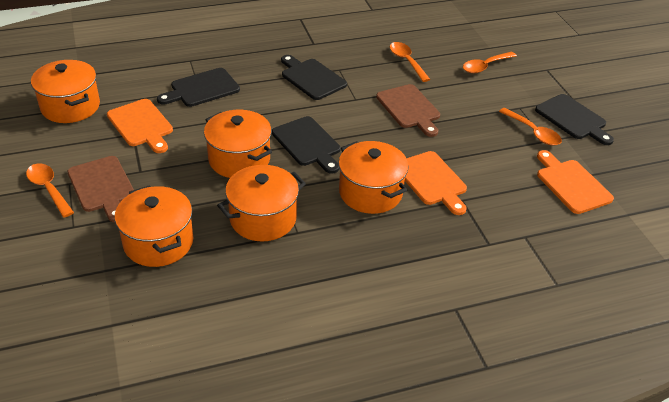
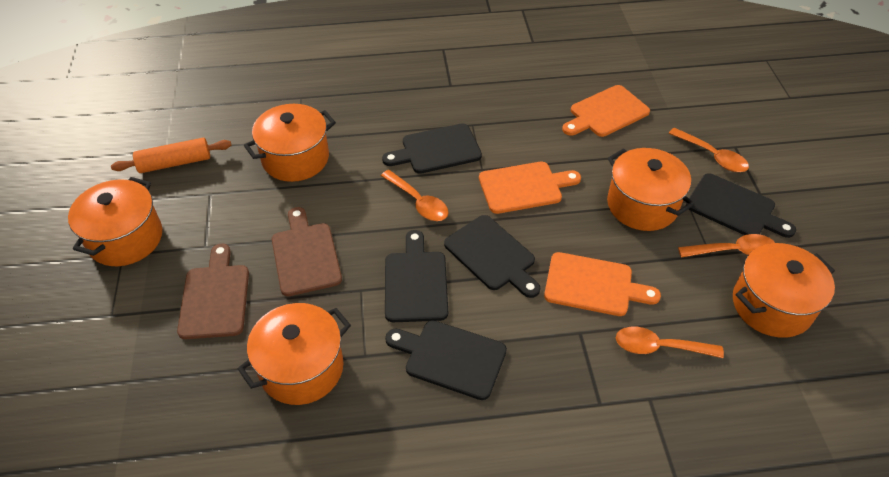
black cutting board: [157,68,240,107] [272,116,341,174] [281,55,347,100] [535,94,614,145] = 4 -> [382,123,482,174] [385,230,448,322] [385,320,507,400] [444,215,540,298] [686,173,796,238] = 5
orange rolling pin: none = 0 -> [111,138,232,173] = 1

